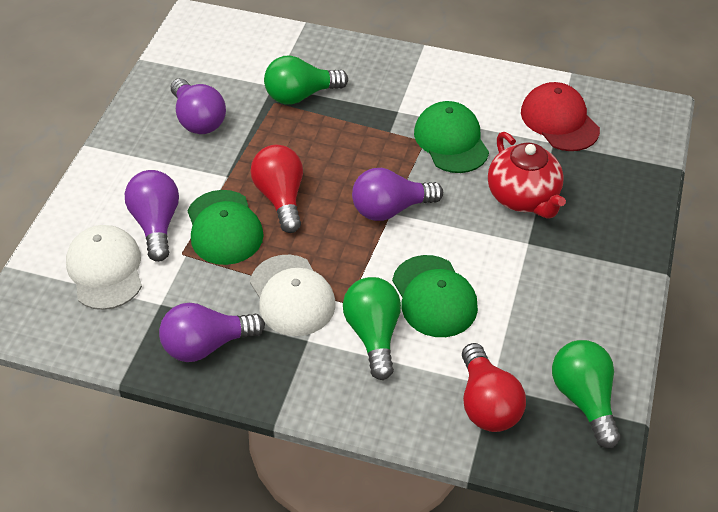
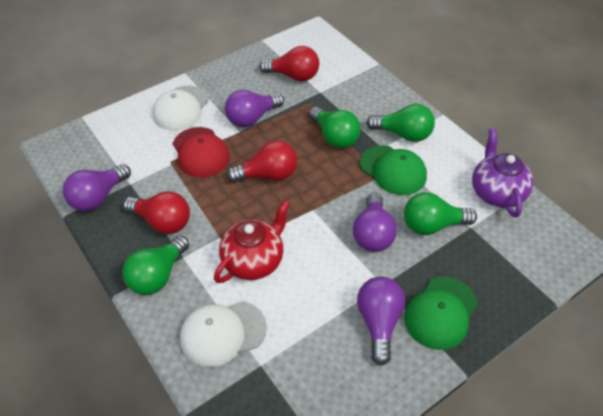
green cap: [187,190,264,265] [392,255,478,337] [414,101,489,173] = 3 -> [360,145,427,195] [404,277,478,350] = 2
green light bulb: [264,55,348,105] [343,277,401,380] [552,340,620,448] = 3 -> [122,235,189,295] [309,106,361,148] [366,104,435,142] [404,192,477,235] = 4
purple teapot: none = 0 -> [472,129,533,217] = 1
red light bulb: [250,145,303,233] [462,343,526,432] = 2 -> [123,191,190,234] [227,141,297,182] [259,46,319,81] = 3

